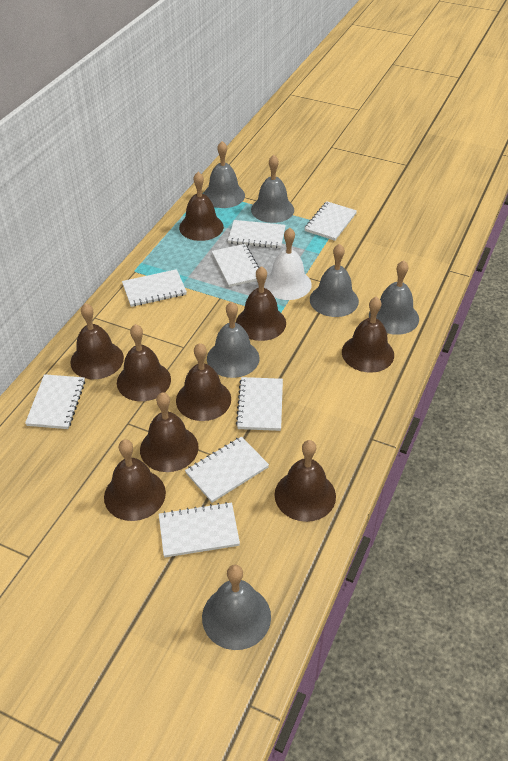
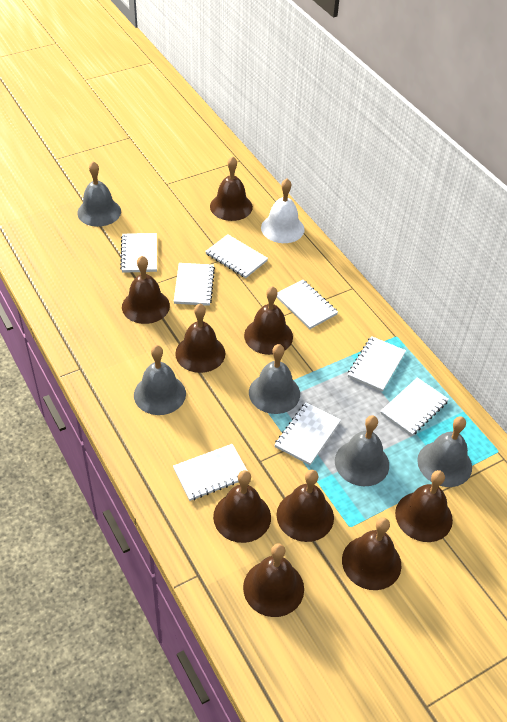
grey bell: [202,565,271,650] [203,141,245,208] [207,301,259,378] [251,155,294,223] [310,244,359,317] [369,260,419,335] = 6 -> [77,161,121,227] [134,345,186,415] [249,344,300,414] [335,415,389,486] [417,416,472,487] = 5

